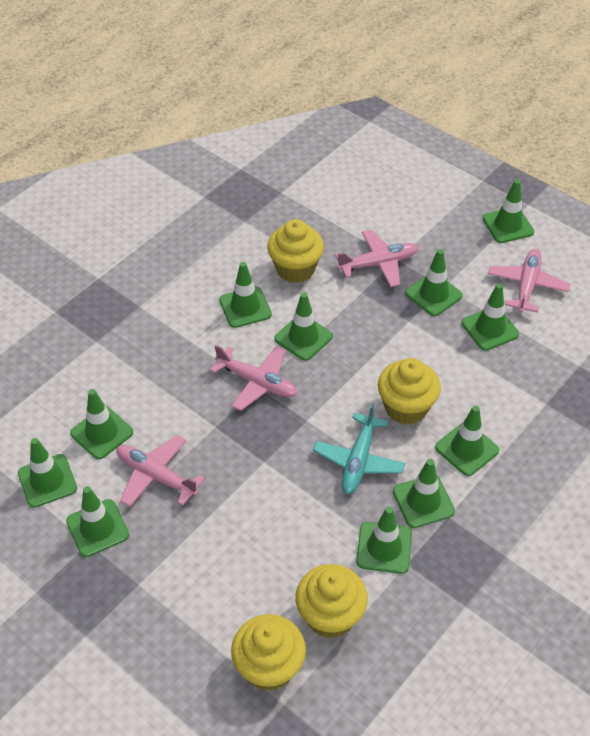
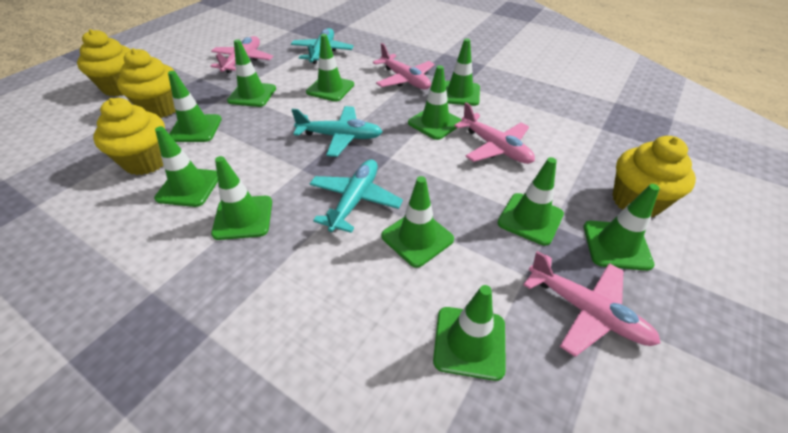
turquoise plane: [313,403,405,494] = 1 -> [291,28,354,64] [291,106,382,157] [310,159,403,233] = 3

